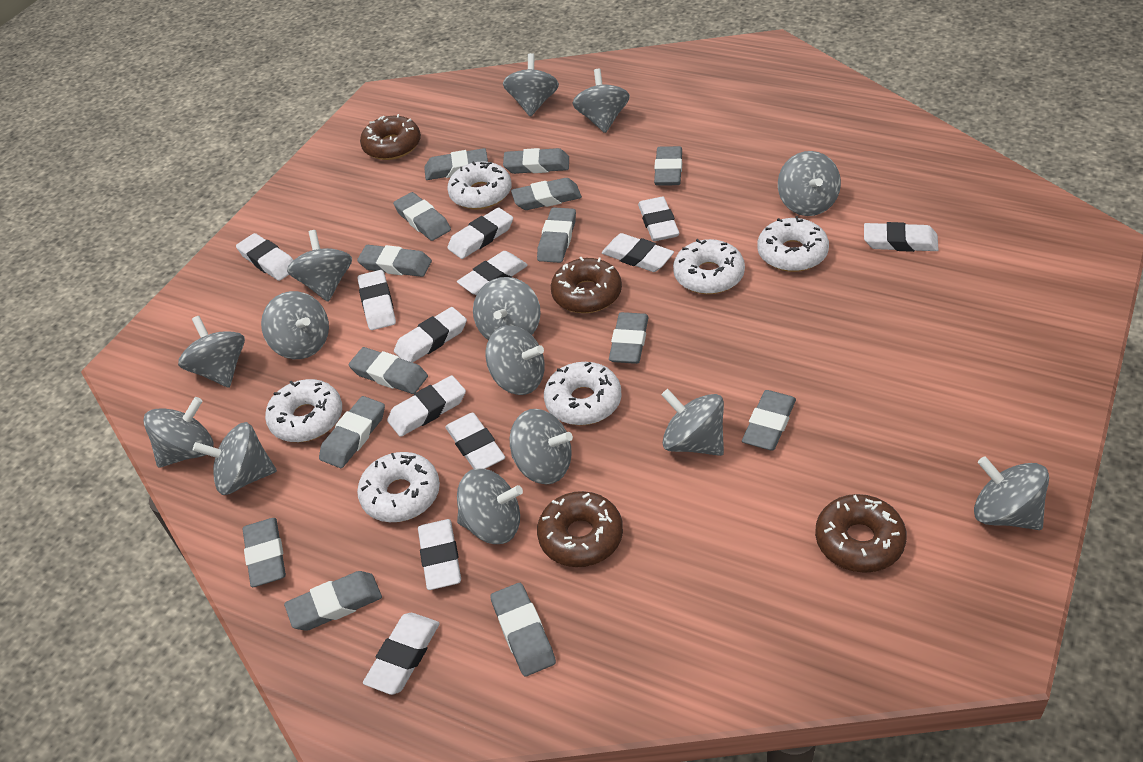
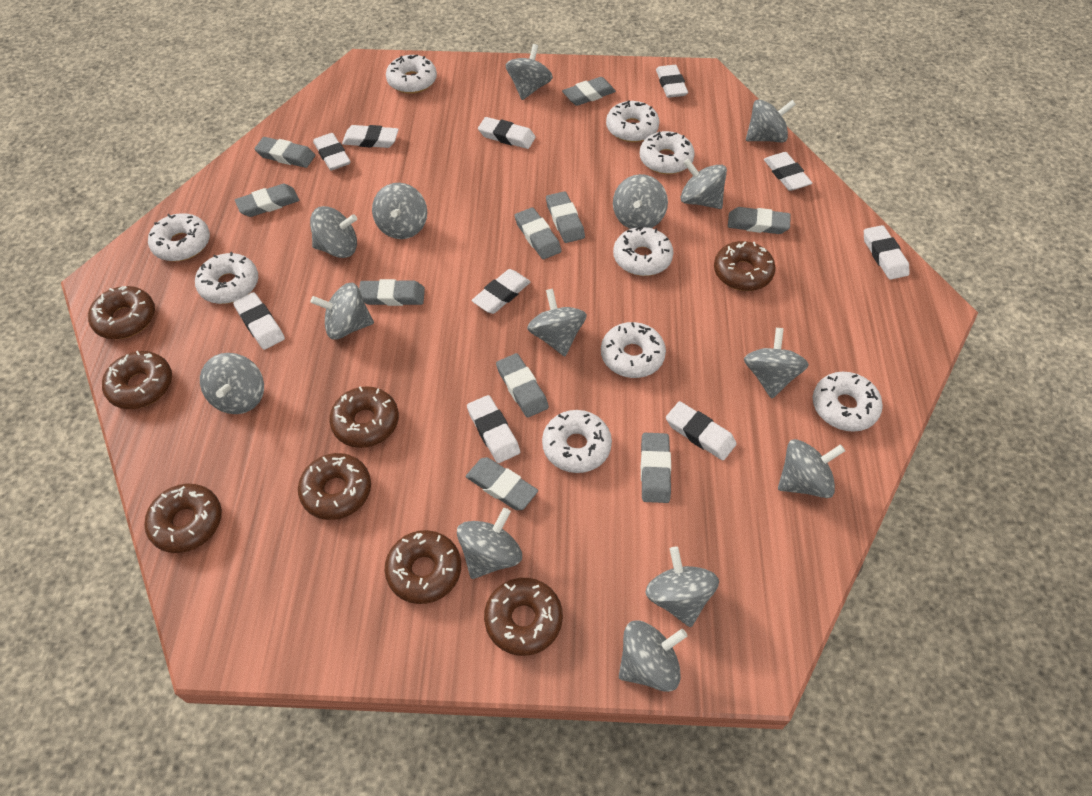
brown donut: [360,114,421,160] [537,491,623,567] [551,257,622,313] [815,494,907,573] = 4 -> [88,286,155,339] [102,351,172,409] [144,484,222,553] [298,453,371,520] [329,386,399,448] [385,530,461,604] [484,578,563,656] [714,241,776,291] = 8
grey eraser: [243,518,286,587] [284,571,382,631] [319,396,385,468] [349,347,428,394] [357,245,432,277] [393,192,451,241] [424,148,488,180] [490,583,556,676] [503,148,569,174] [511,178,582,210] [537,207,576,263] [609,312,649,364] [654,146,682,186] [742,390,796,451] = 14 -> [235,184,299,217] [255,137,315,168] [359,279,425,306] [466,457,538,510] [496,353,549,418] [514,207,562,259] [546,191,585,243] [562,77,616,106] [641,433,671,503] [728,207,791,234] = 10
white donut: [265,379,342,442] [357,452,440,522] [447,161,512,210] [544,362,622,425] [673,239,745,294] [757,216,829,272] = 6 -> [148,213,210,261] [195,252,258,304] [386,55,437,94] [542,410,612,473] [601,322,666,378] [606,101,659,142] [613,227,673,276] [639,131,695,174] [813,372,883,432] = 9
white eraser: [236,233,293,281] [358,270,396,330] [363,613,440,695] [387,375,466,437] [394,307,467,363] [418,519,461,590] [445,413,505,469] [447,207,513,259] [457,251,528,295] [602,233,674,272] [638,197,679,241] [864,222,939,252] = 12 -> [233,292,285,350] [313,133,351,170] [342,125,399,148] [467,395,520,463] [472,269,530,314] [478,117,536,149] [656,65,688,98] [666,401,737,461] [764,152,812,191] [864,225,910,280] = 10

